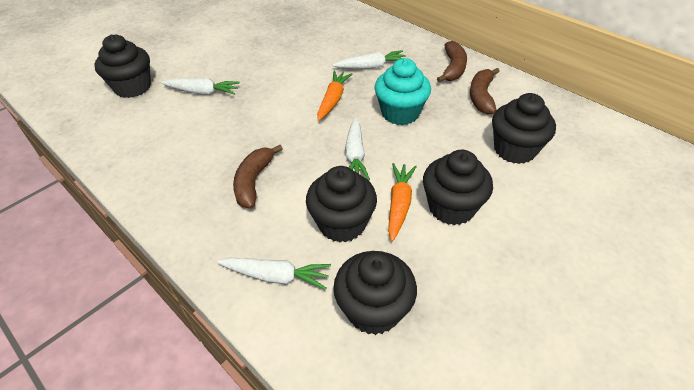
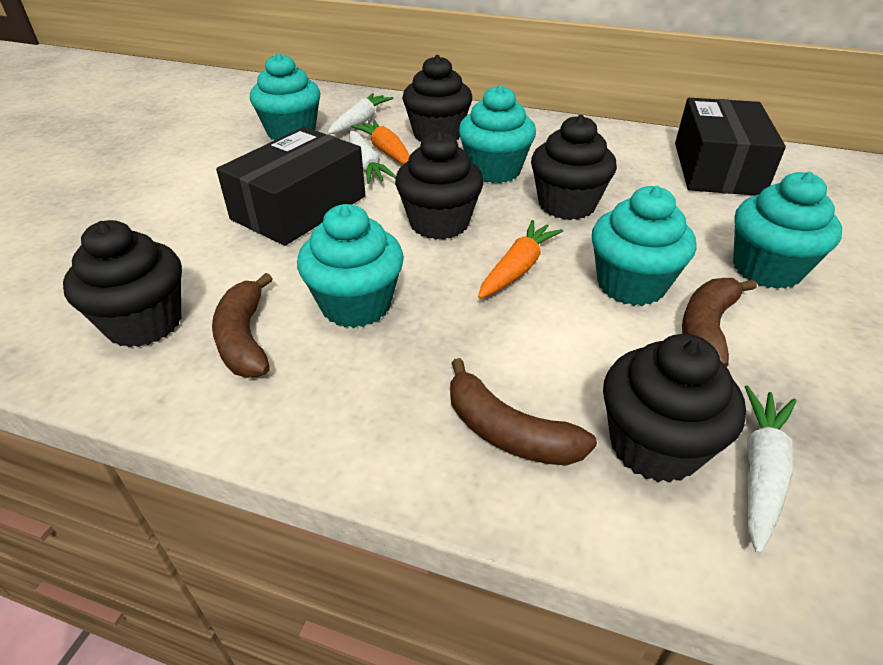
black box: none = 0 -> [216,127,366,246] [675,98,786,195] = 2
turquoise cupcake: [374,58,431,125] = 1 -> [250,53,321,141] [297,204,404,328] [458,85,536,183] [592,186,696,306] [733,171,842,289] = 5
white carrot: [161,79,240,95] [217,258,331,290] [332,50,406,69] [345,117,370,181] = 4 -> [328,93,394,134] [349,131,396,184] [745,386,796,554] = 3

